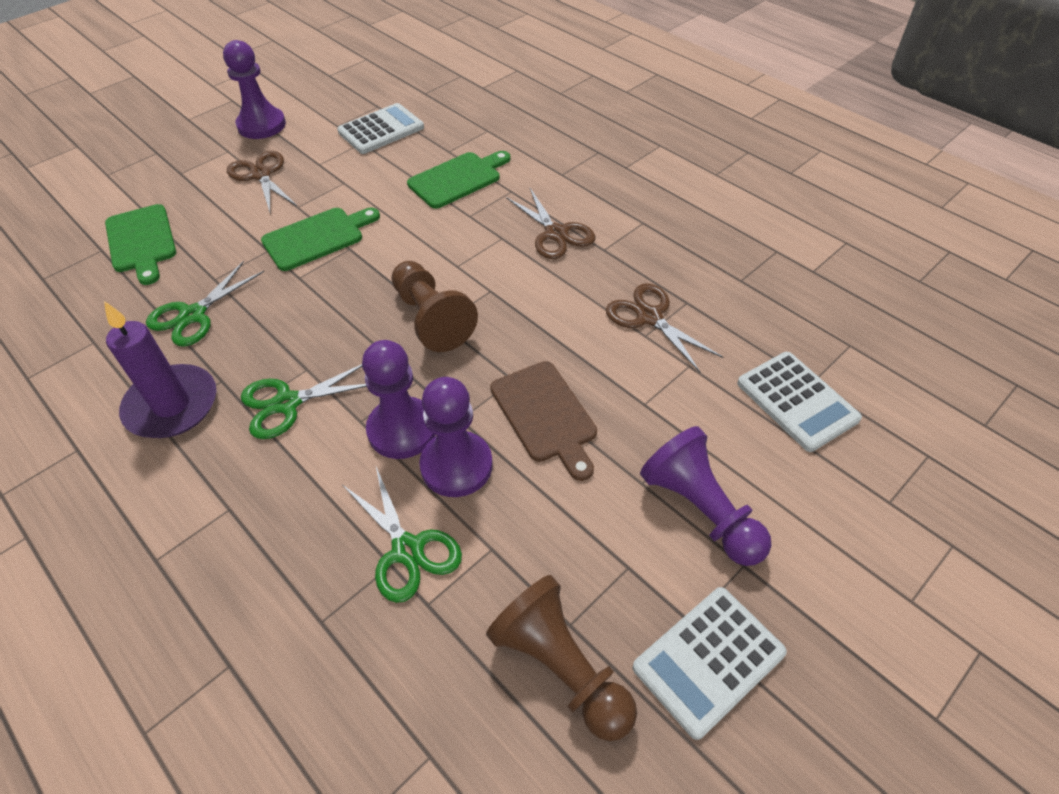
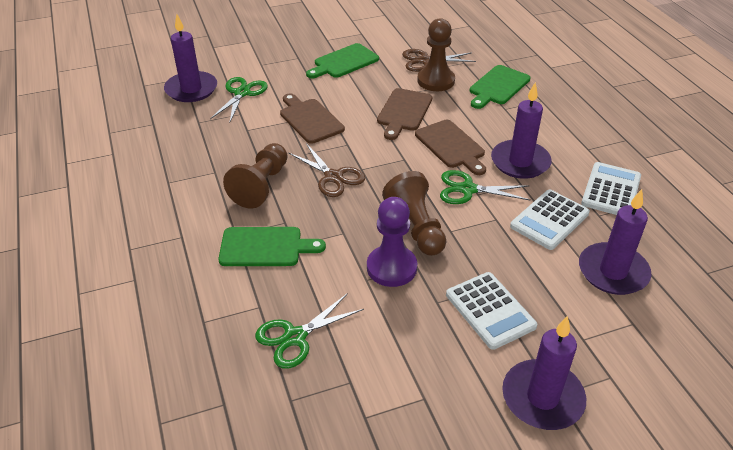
brown cutting board: [490,361,597,481] = 1 -> [280,93,345,144] [377,88,432,140] [415,120,486,175] = 3
brown pawn: [392,261,478,352] [486,575,637,741] = 2 -> [223,143,287,208] [382,171,446,256] [417,18,455,91] = 3
brown scissors: [227,151,297,212] [506,188,596,259] [606,283,723,372] = 3 -> [289,143,365,197] [402,49,476,72] = 2
purple candle: [104,301,216,438] = 1 -> [164,14,217,102] [491,82,552,179] [502,316,586,430] [579,189,651,295] = 4
purple pawn: [223,40,286,139] [362,340,436,459] [419,377,493,497] [640,426,772,566] = 4 -> [367,197,417,287] = 1

